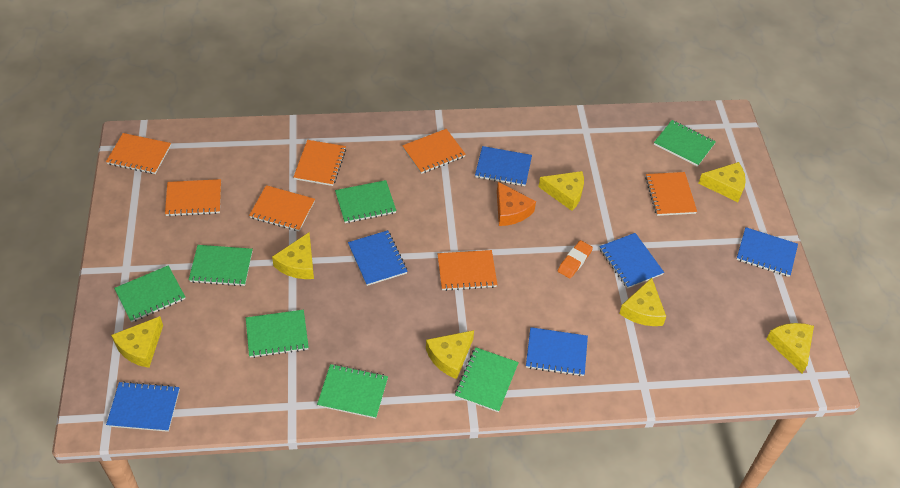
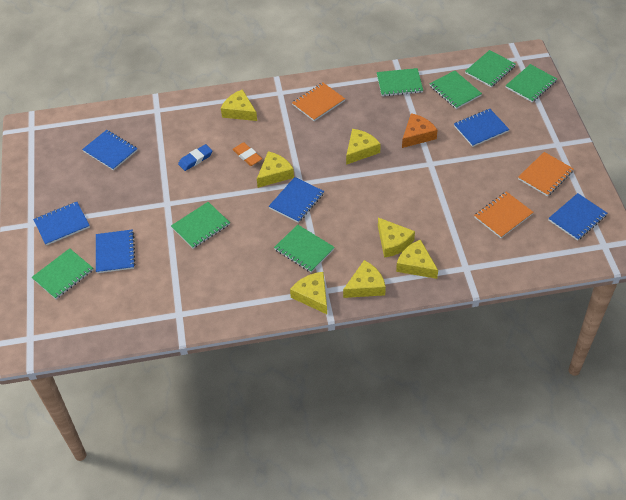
blue eraser: none = 0 -> [178,144,212,171] = 1
orange notebook: [106,133,171,174] [165,179,221,216] [249,185,315,231] [294,140,346,186] [402,129,466,174] [437,250,497,291] [645,172,697,216] = 7 -> [292,83,345,121] [474,192,534,238] [518,152,574,196] = 3

